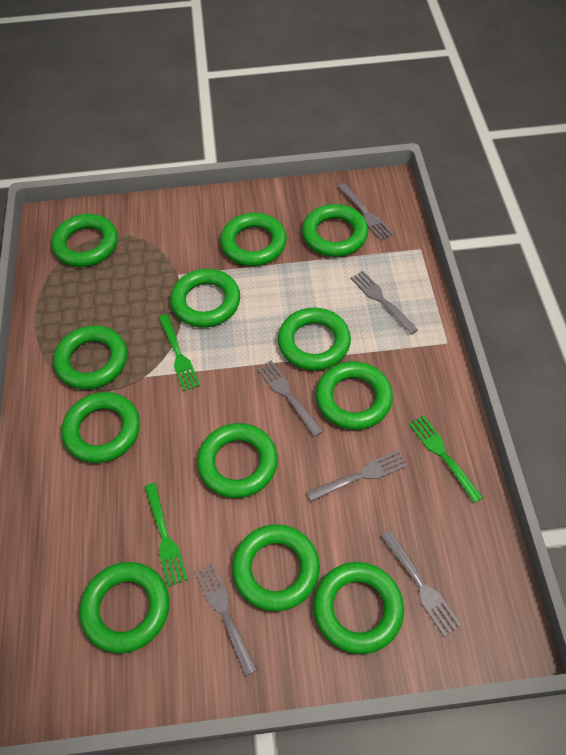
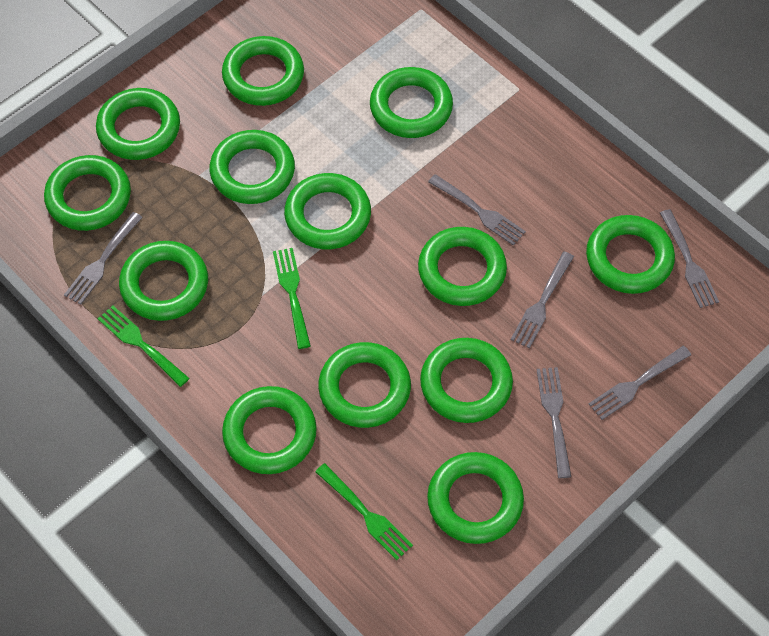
green ring: [51,214,118,267] [53,325,127,390] [61,392,140,463] [79,562,169,653] [170,269,240,328] [197,423,278,498] [220,213,287,266] [232,524,320,611] [278,308,351,371] [302,204,368,257] [313,562,404,654] [316,361,393,430] = 12 -> [44,155,131,231] [96,88,180,160] [119,241,208,321] [209,130,295,204] [222,36,304,106] [222,386,317,474] [284,173,371,249] [318,342,411,428] [370,67,453,138] [418,227,507,306] [420,338,513,423] [427,452,524,544] [586,215,675,294] = 13

